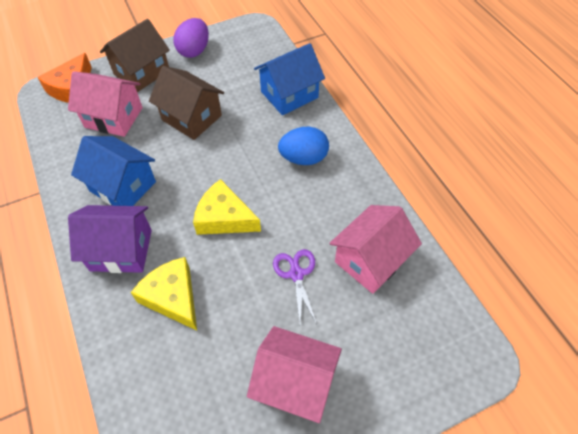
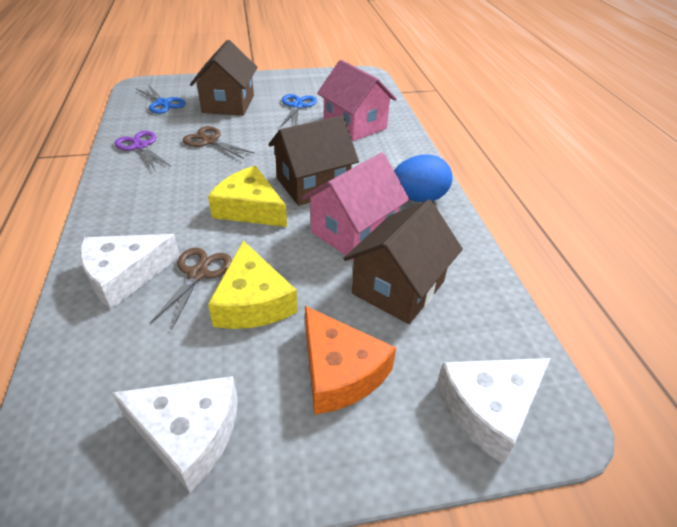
blue house: [71,136,156,206] [254,43,325,115] = 2 -> none = 0
blue scissors: none = 0 -> [137,85,186,114] [281,94,317,126] = 2
brown house: [100,19,170,92] [149,66,224,140] = 2 -> [190,40,257,116] [268,115,359,206] [343,200,463,324] = 3
brown scissors: none = 0 -> [150,248,232,329] [183,126,255,159] = 2
pink house: [68,71,143,137] [247,326,342,423] [329,205,422,294] = 3 -> [302,153,410,260] [317,60,397,141] = 2
purple egg: [173,18,209,58] = 1 -> none = 0
purple house: [68,205,152,273] = 1 -> none = 0
white cheese: none = 0 -> [80,234,180,309] [112,376,238,493] [437,358,551,464] = 3

